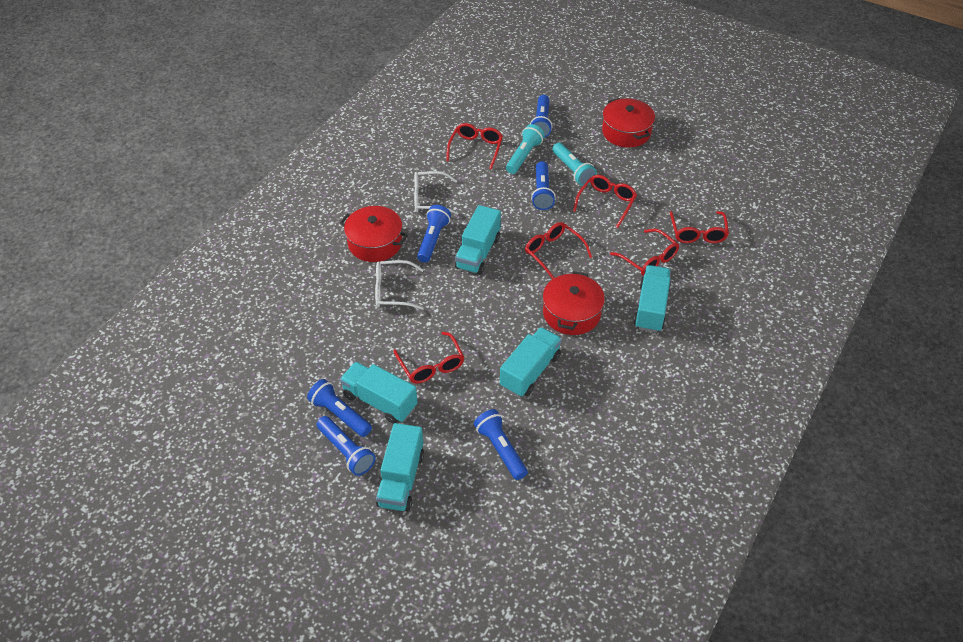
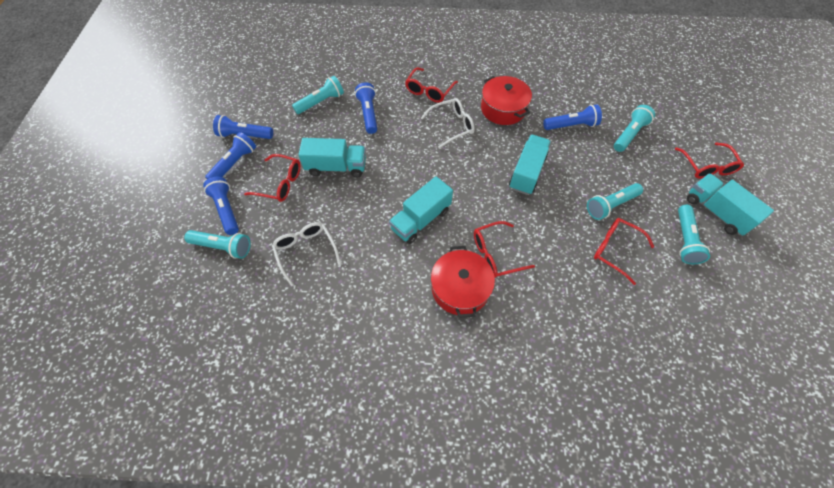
blue flashlight: [307,379,372,437] [317,416,376,476] [417,205,451,263] [474,409,528,480] [530,95,552,138] [531,161,556,210] = 6 -> [203,177,239,235] [205,132,256,179] [213,115,273,139] [355,82,377,134] [543,105,602,130] = 5
red glasses: [394,332,464,384] [446,123,503,169] [525,222,592,279] [573,175,637,228] [610,229,679,276] [670,211,729,243] = 6 -> [244,154,301,202] [405,67,458,103] [474,221,535,278] [594,218,654,285] [675,142,744,179] = 5
red pot: [340,206,408,262] [543,271,605,335] [602,98,655,147] = 3 -> [431,246,495,318] [481,76,532,125] = 2
turquoise flashlight: [506,124,545,174] [552,143,597,186] = 2 -> [184,230,251,259] [292,76,344,114] [587,183,643,220] [614,105,655,152] [678,205,710,264] = 5
turquoise truck: [340,362,418,424] [376,423,424,511] [455,205,501,275] [500,327,562,397] [634,265,671,333] = 5 -> [298,138,366,177] [389,176,453,244] [509,135,551,195] [687,173,774,236] = 4

